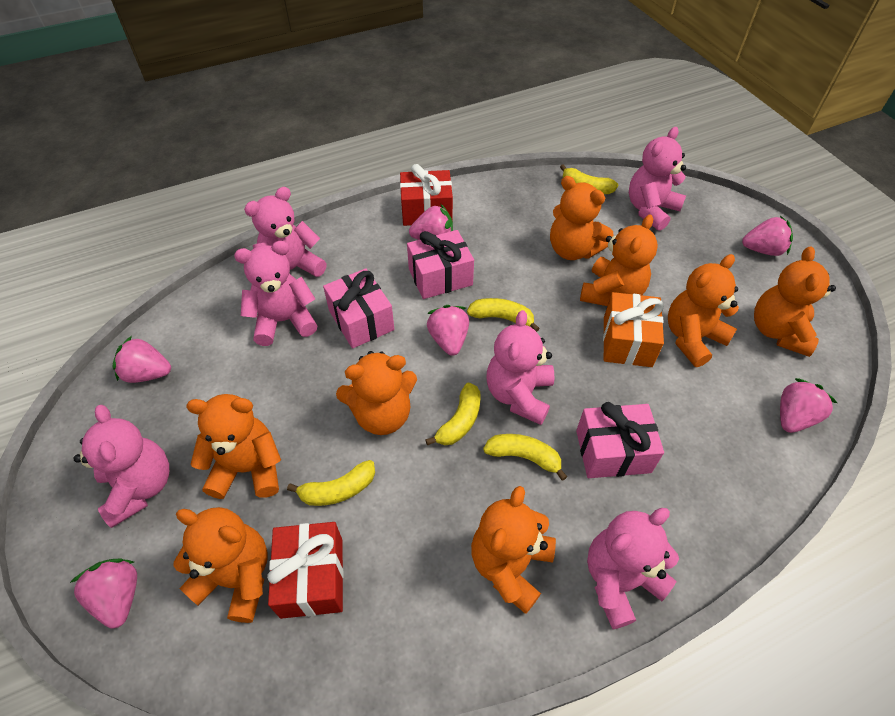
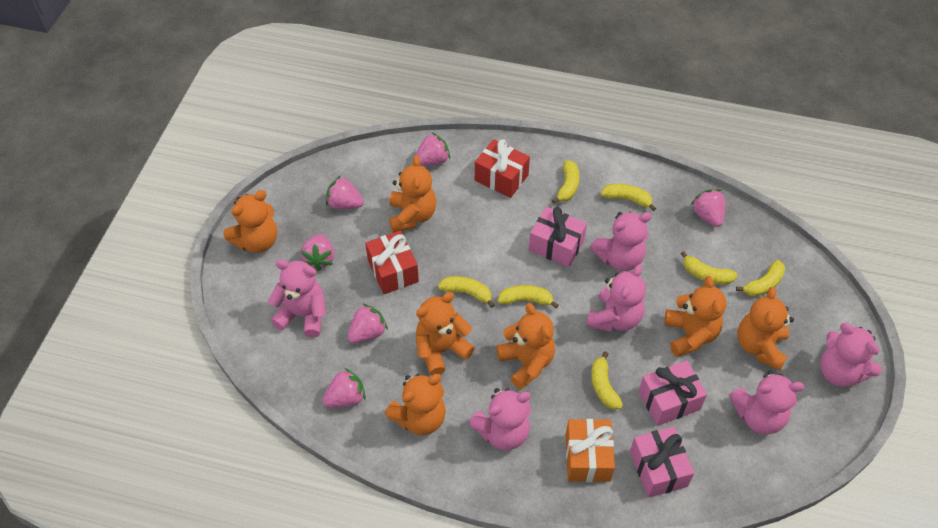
orange teddy bear: [173,507,268,623] [186,394,281,499] [336,351,417,435] [471,486,556,614] [550,176,614,260] [580,215,658,306] [668,254,739,367] [754,246,836,357] = 8 -> [223,190,277,253] [385,374,446,435] [389,155,437,233] [415,292,475,376] [496,303,555,390] [664,276,726,357] [737,287,794,370] = 7
yellow banana: [287,460,375,506] [425,382,480,445] [467,298,540,332] [483,434,567,481] [560,164,618,194] = 5 -> [438,276,494,308] [497,285,559,308] [552,160,579,204] [591,351,623,410] [601,184,656,211] [681,251,738,285] [736,260,785,297] = 7

